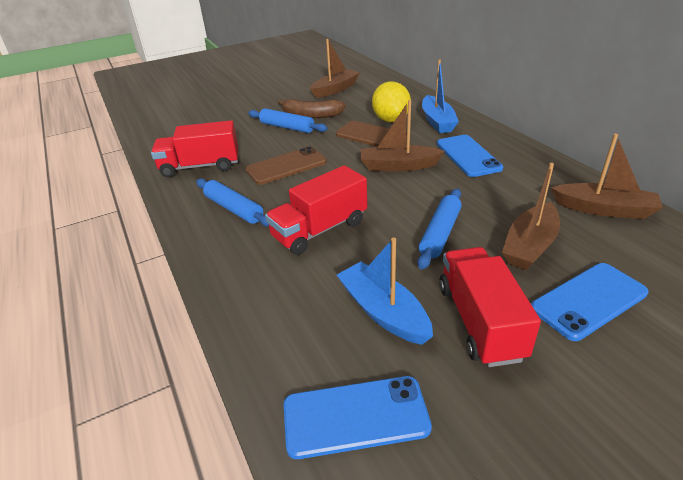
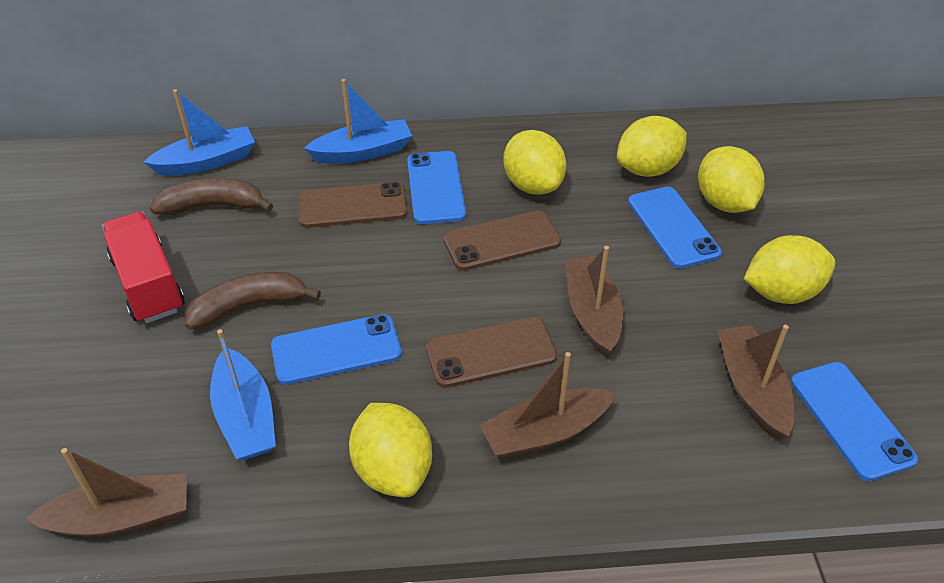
blue boat: [337,238,433,345] [422,60,459,133] = 2 -> [144,89,255,176] [210,329,276,460] [304,79,412,164] = 3
blue phone: [283,376,432,459] [437,135,503,177] [531,263,649,341] = 3 -> [271,314,402,385] [407,151,466,224] [628,187,722,269] [791,362,918,481] = 4
blue rolling pin: [196,178,269,227] [248,108,328,133] [417,189,462,270] = 3 -> none = 0
brown banana: [278,99,346,118] = 1 -> [150,179,273,215] [185,272,321,330] = 2
brown phone: [246,146,327,185] [336,121,407,147] = 2 -> [299,182,408,228] [425,317,557,388] [443,210,561,271] = 3
red truck: [151,120,238,177] [265,165,367,255] [439,247,541,367] = 3 -> [102,212,185,323] = 1
yellow lemon: [372,82,411,122] = 1 -> [349,403,432,497] [503,130,566,195] [617,116,687,177] [698,146,765,213] [744,235,835,304] = 5

